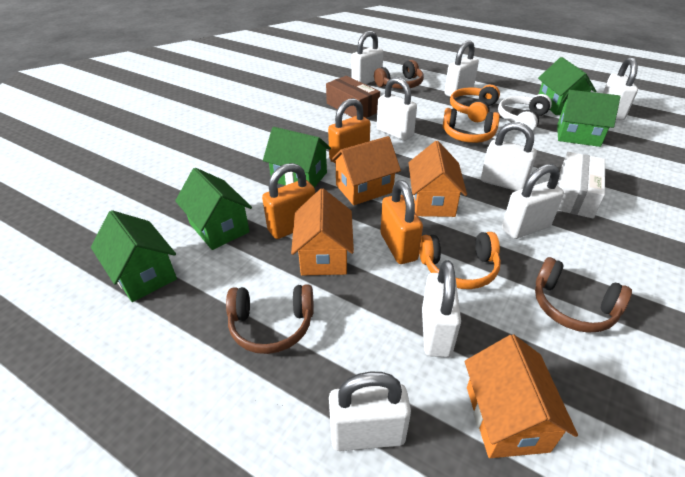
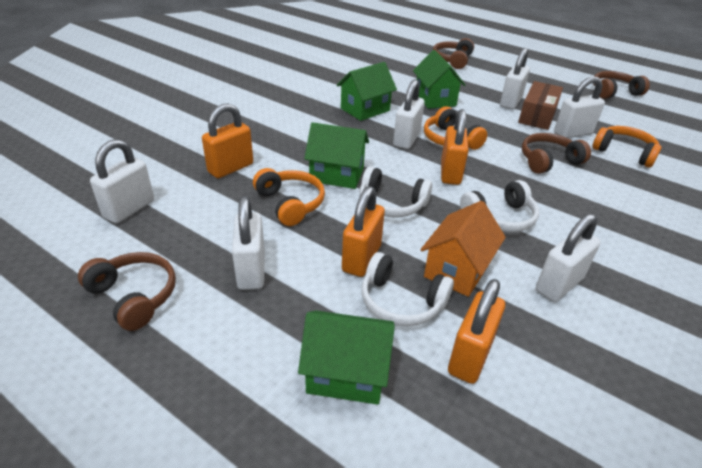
brown headphones: [226,284,314,354] [374,60,424,89] [535,257,632,333] = 3 -> [78,252,176,331] [433,38,474,69] [522,133,591,174] [593,71,650,99] = 4
green house: [91,210,177,302] [175,168,252,250] [263,127,331,188] [538,57,596,115] [557,90,620,147] = 5 -> [298,311,395,405] [304,122,369,189] [337,62,397,121] [413,50,466,109] = 4
orange house: [291,188,354,275] [330,136,401,205] [409,141,467,217] [465,334,578,458] = 4 -> [420,201,506,297] = 1
orange padlock: [262,163,315,239] [328,98,370,164] [381,180,423,264] = 3 -> [202,103,253,178] [342,186,385,277] [441,109,469,185] [448,279,505,384] = 4
white box: [557,152,605,219] = 1 -> none = 0
white headphones: [498,94,552,131] = 1 -> [360,166,432,217] [362,252,454,326] [460,180,539,232] = 3
white padlock: [329,372,411,451] [352,31,383,84] [377,77,417,141] [422,260,461,357] [444,40,479,98] [481,122,537,191] [502,164,564,239] [603,57,638,120] = 8 -> [90,139,154,224] [232,196,265,290] [393,79,425,149] [500,48,530,109] [536,214,601,302] [554,76,605,138] = 6

